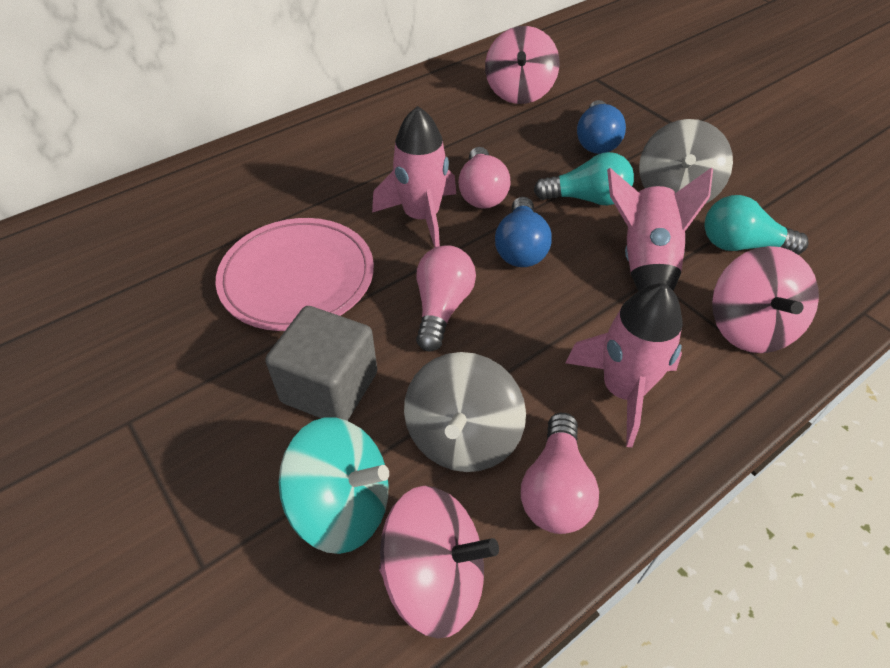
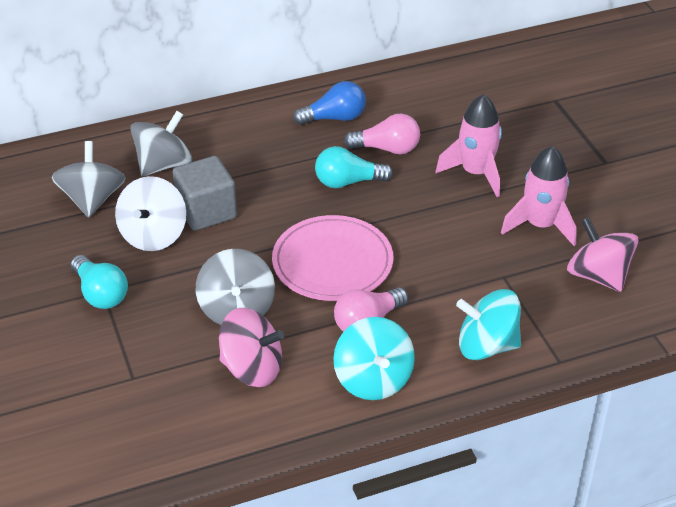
blue light bulb: [495,197,552,267] [577,100,626,154] = 2 -> [293,81,366,125] = 1
grey spinning top: [404,352,526,472] [639,119,733,204] = 2 -> [52,141,125,218] [130,111,192,176] [196,249,275,325] = 3
pink light bulb: [416,245,476,351] [458,147,511,209] [521,413,599,534] = 3 -> [334,287,408,332] [344,114,420,154] = 2
pink rocket: [372,106,456,248] [565,283,683,447] [607,167,713,291] = 3 -> [435,94,502,197] [501,146,577,246] = 2
pink spinning top: [379,486,499,638] [485,26,560,104] [712,246,819,353] = 3 -> [219,308,284,387] [567,217,639,292] = 2
turquoise spinning top: [279,417,389,554] = 1 -> [333,317,415,400] [456,289,521,360] = 2
white spinning top: none = 0 -> [115,176,186,251] = 1

